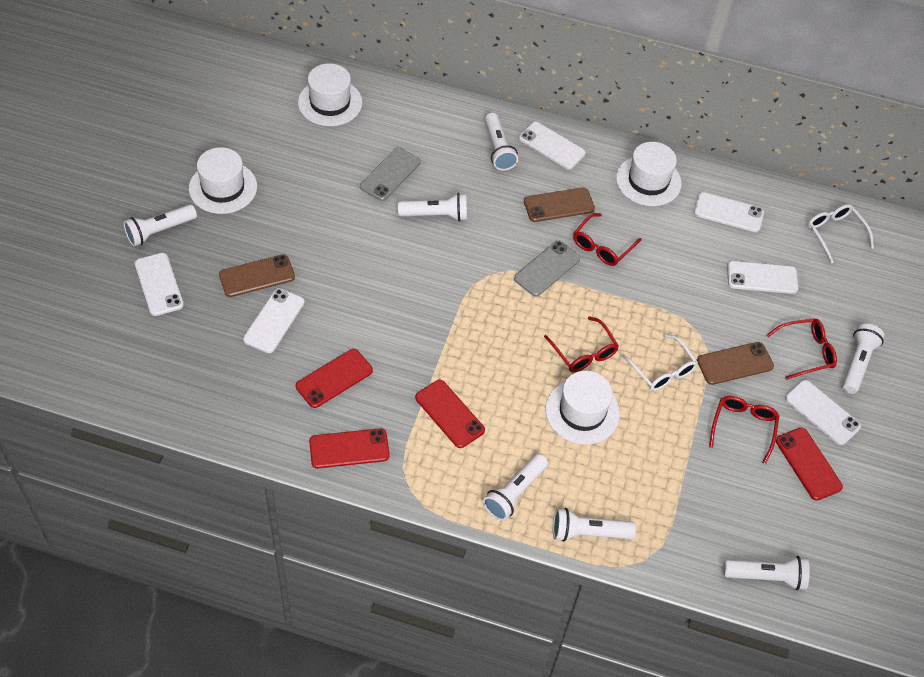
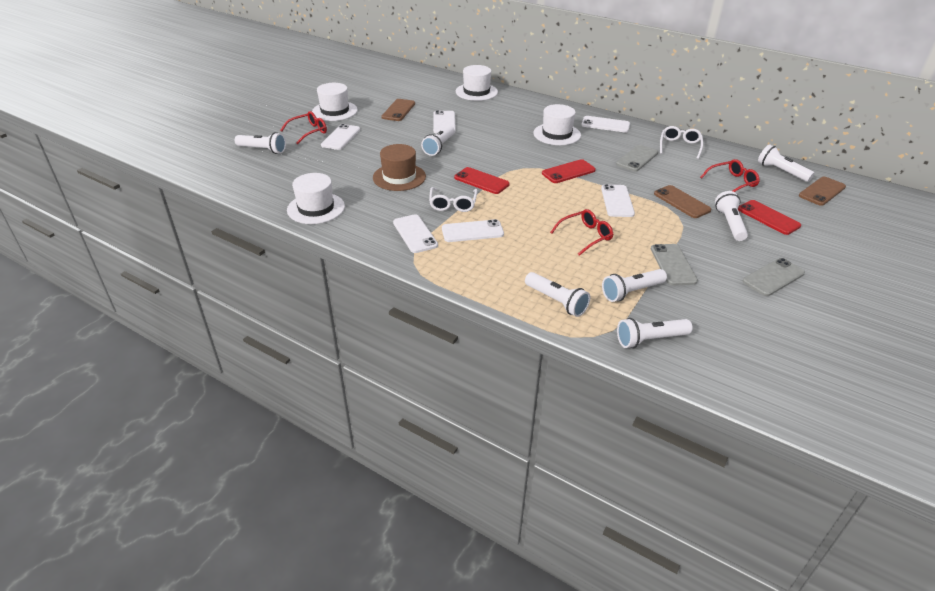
brown hat: none = 0 -> [373,144,426,191] = 1
grey phone: [360,147,421,201] [514,241,580,296] = 2 -> [616,145,658,172] [651,244,698,286] [742,258,805,296] = 3
red glasses: [544,316,619,372] [573,213,641,266] [709,396,779,464] [767,318,837,380] = 4 -> [280,111,327,144] [550,209,614,256] [700,159,760,192] = 3
red phone: [296,349,373,408] [309,428,389,468] [415,380,485,448] [776,428,843,500] = 4 -> [454,167,510,194] [542,159,596,183] [738,200,801,235] = 3

